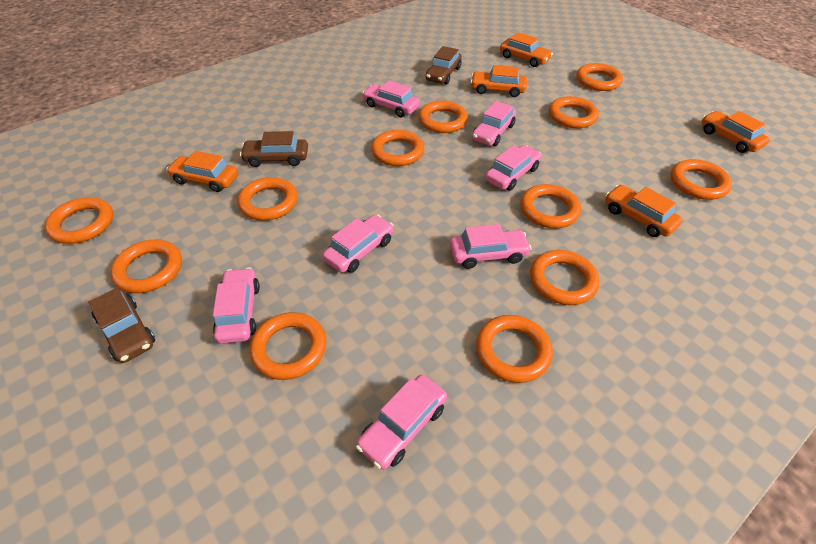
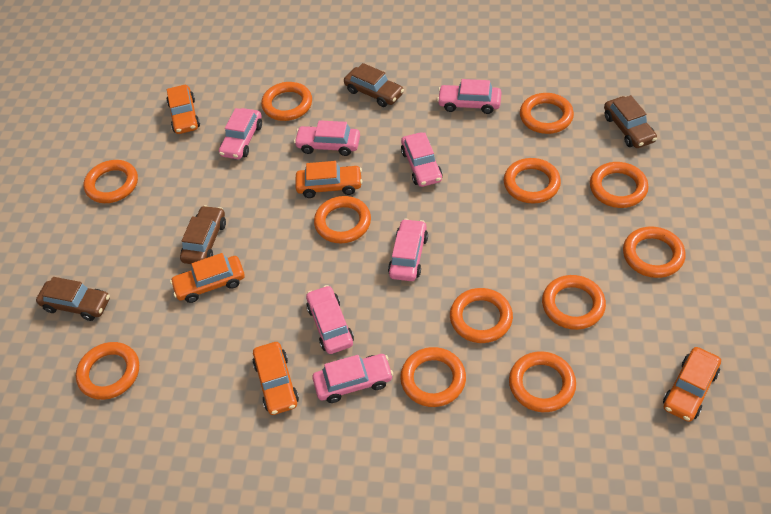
brown car: [88,288,155,363] [240,131,308,167] [426,46,462,85] = 3 -> [36,277,110,321] [180,205,226,264] [344,63,404,107] [604,95,657,148] = 4

